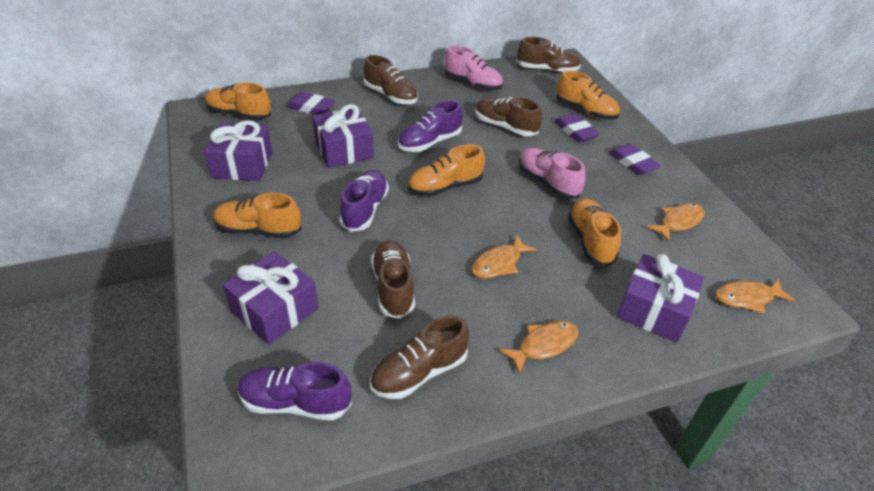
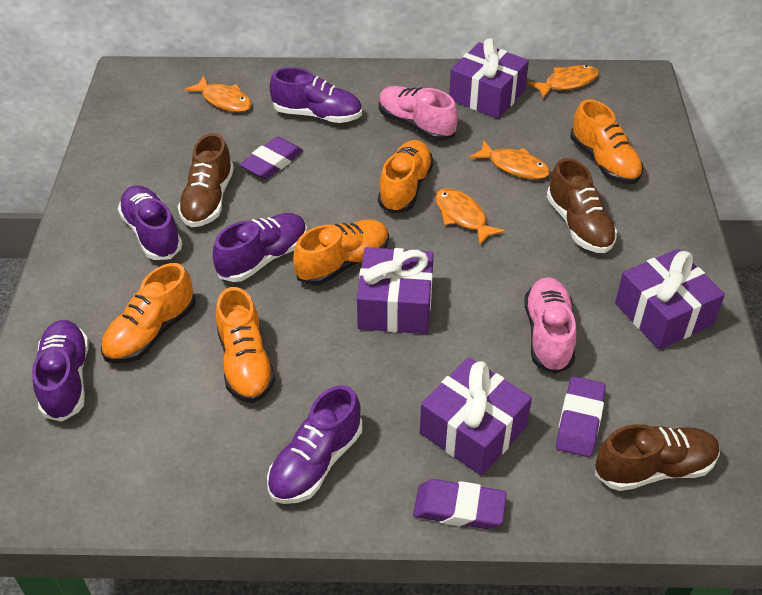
brown shoe: [364,55,418,104] [370,315,469,399] [371,240,415,319] [475,97,542,136] [517,37,581,73] = 5 -> [178,133,234,227] [547,158,617,253] [595,424,720,491] = 3
purple shoe: [237,362,352,421] [339,170,389,232] [398,100,463,152] = 3 -> [32,320,89,422] [118,185,182,260] [213,213,307,282] [267,385,362,504] [270,67,362,123] = 5

